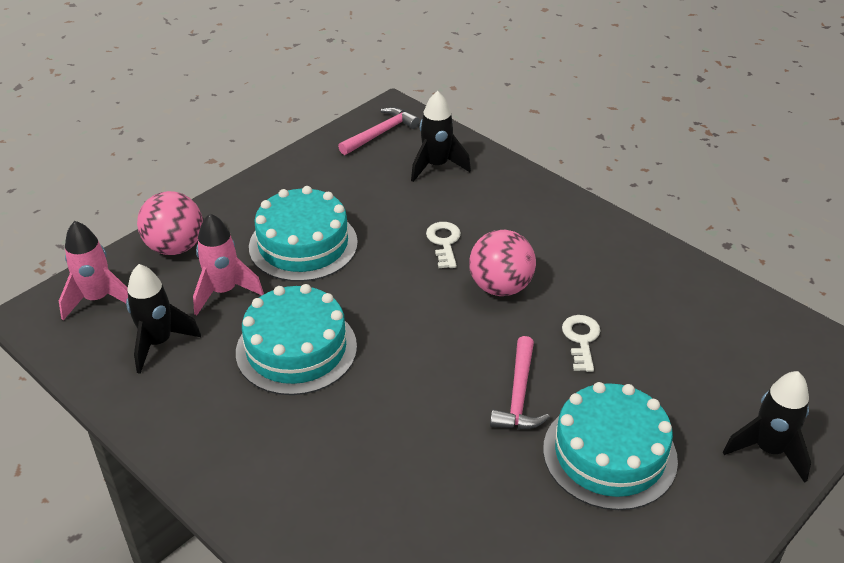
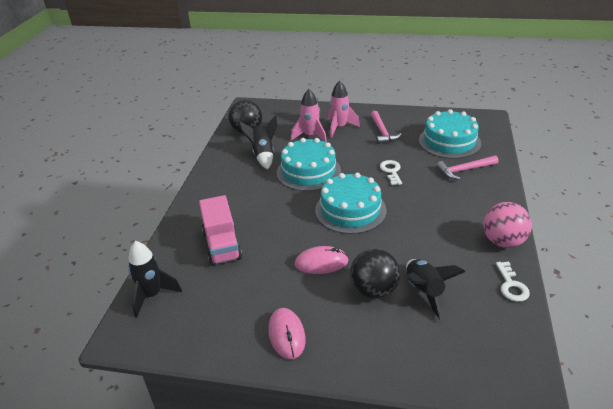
black ball: none = 0 -> [228,100,262,134] [350,249,400,299] = 2
pink ball: [137,191,203,255] [469,230,536,296] = 2 -> [483,202,532,248] = 1
pink mouse: none = 0 -> [268,308,306,359] [294,246,349,274] = 2
pink truck: none = 0 -> [199,195,242,266] = 1

